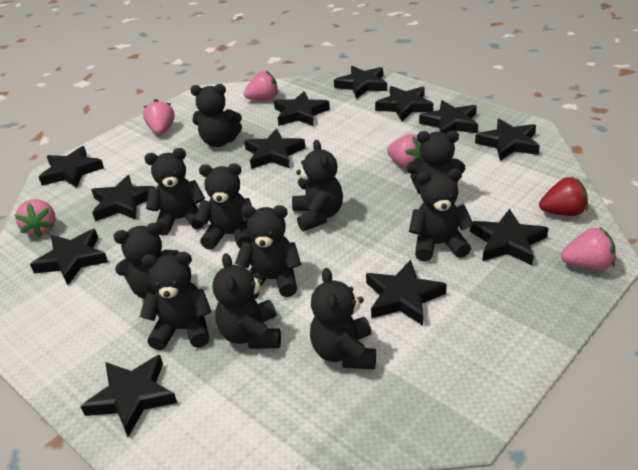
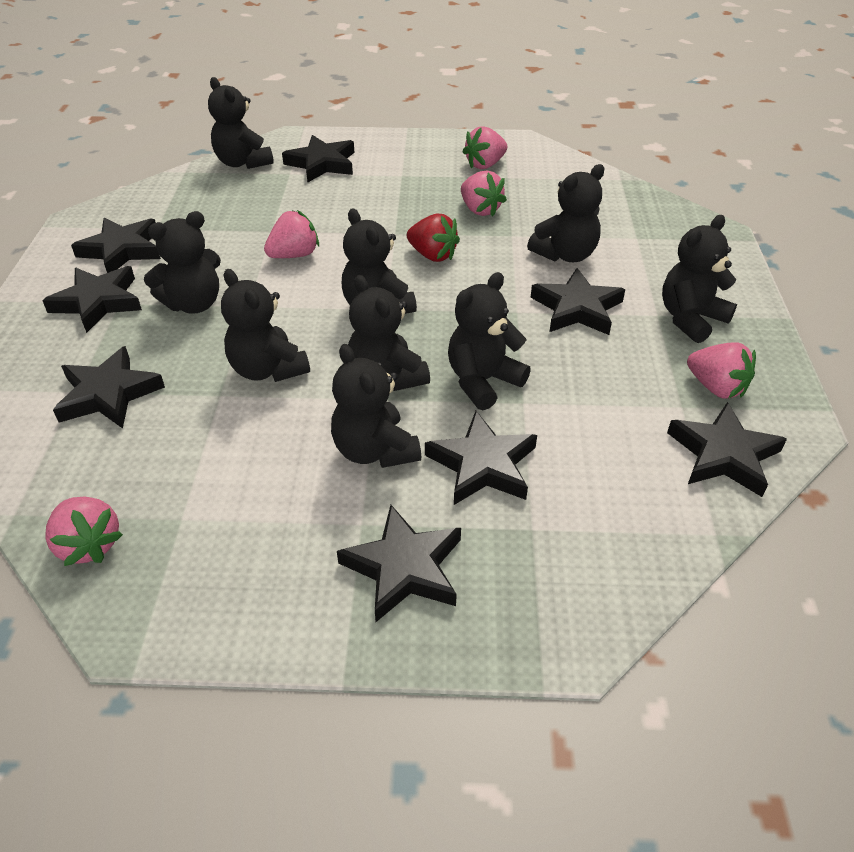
black star: [30,229,108,285] [39,146,104,188] [80,355,177,437] [91,175,155,221] [244,129,305,169] [274,91,330,126] [334,66,387,99] [366,260,447,326] [375,86,433,122] [419,100,478,134] [470,209,548,265] [475,119,540,161] = 12 -> [42,266,142,333] [53,346,165,429] [71,218,161,273] [282,135,355,183] [337,505,461,622] [425,411,537,505] [530,268,625,335] [667,402,787,497] = 8
black teddy bear: [114,223,179,299] [140,252,212,350] [145,148,205,235] [190,84,242,147] [195,164,252,250] [213,253,281,349] [235,205,301,297] [292,140,343,231] [310,268,376,369] [407,131,465,194] [409,169,474,262] = 11 -> [144,211,221,314] [208,77,274,169] [221,269,310,382] [331,344,421,468] [342,208,417,314] [348,275,430,391] [448,272,531,410] [527,164,605,262] [662,215,737,343] = 9

